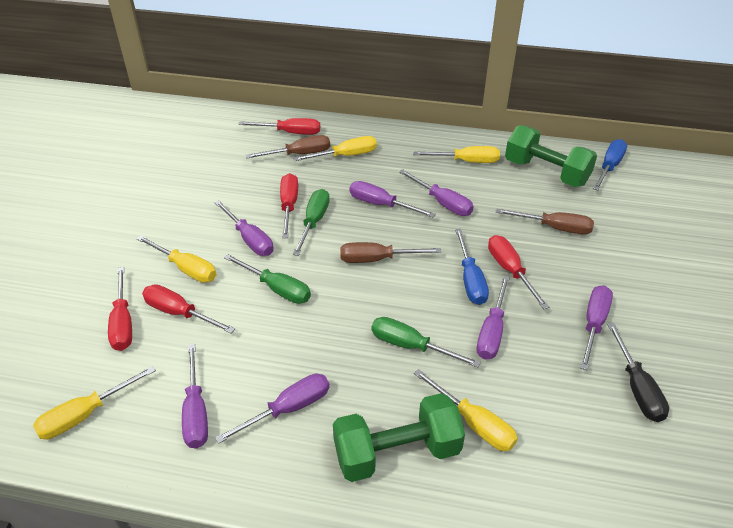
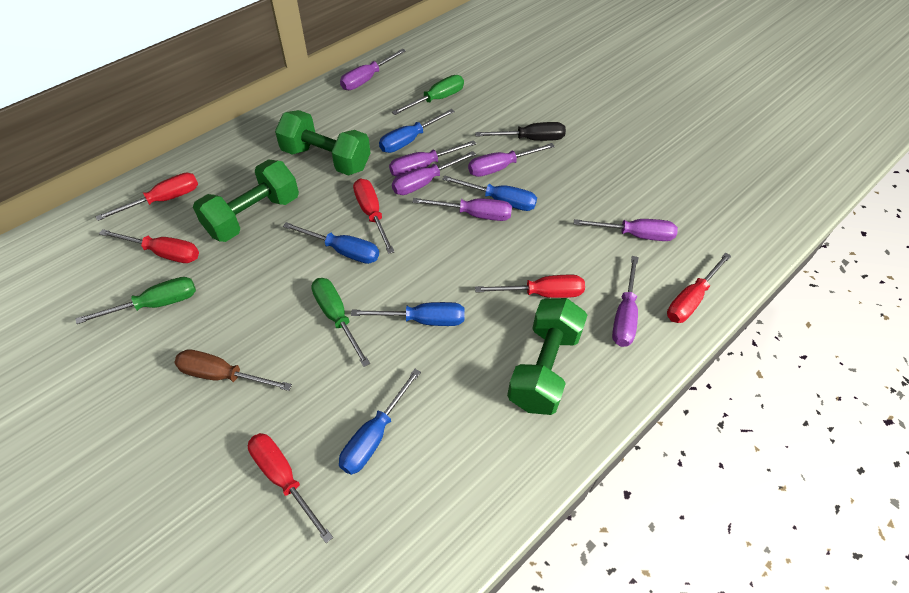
blue screwdriver: [455,229,489,305] [593,139,627,190] = 2 -> [283,222,379,264] [339,369,421,475] [351,302,465,326] [379,109,455,153] [442,175,537,211] = 5
brown screwdriver: [245,135,330,159] [340,242,441,263] [495,208,594,234] = 3 -> [174,349,292,391] = 1
green dumbbell: [333,393,465,482] [505,125,597,187] = 2 -> [193,159,299,242] [275,110,370,176] [507,298,587,415] = 3
red screwdriver: [108,267,132,351] [142,284,235,333] [239,118,320,135] [280,173,298,238] [488,235,549,309] = 5 -> [96,173,198,221] [99,229,199,263] [248,433,333,543] [353,178,395,254] [475,275,585,298] [667,253,731,323] = 6
yellow screwdriver: [33,366,156,439] [137,235,216,283] [293,136,377,161] [413,146,500,163] [414,369,518,451] = 5 -> none = 0

